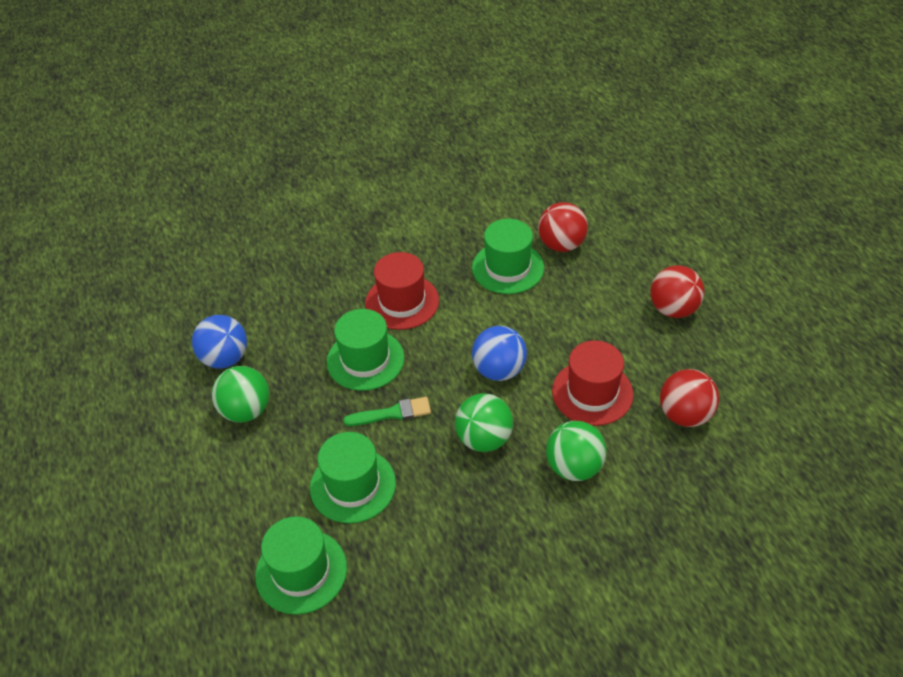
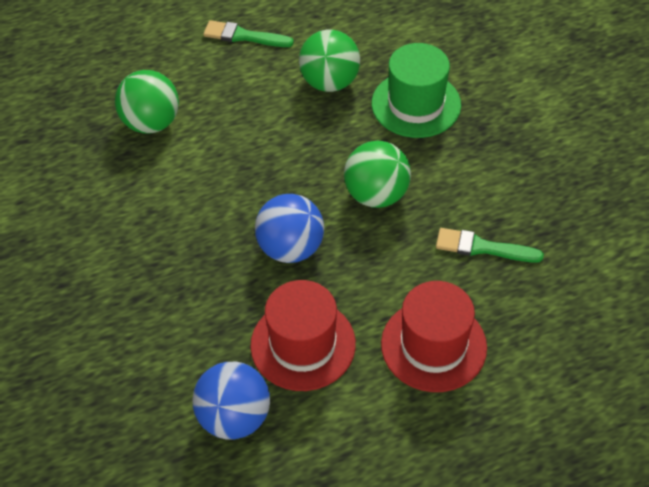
green brush: [343,397,431,426] = 1 -> [203,20,294,47] [436,228,544,263] = 2
green hat: [255,516,347,615] [310,432,396,523] [327,309,404,391] [472,219,544,294] = 4 -> [372,43,461,138] = 1
red ball: [538,202,588,252] [650,265,705,318] [660,369,719,427] = 3 -> none = 0

